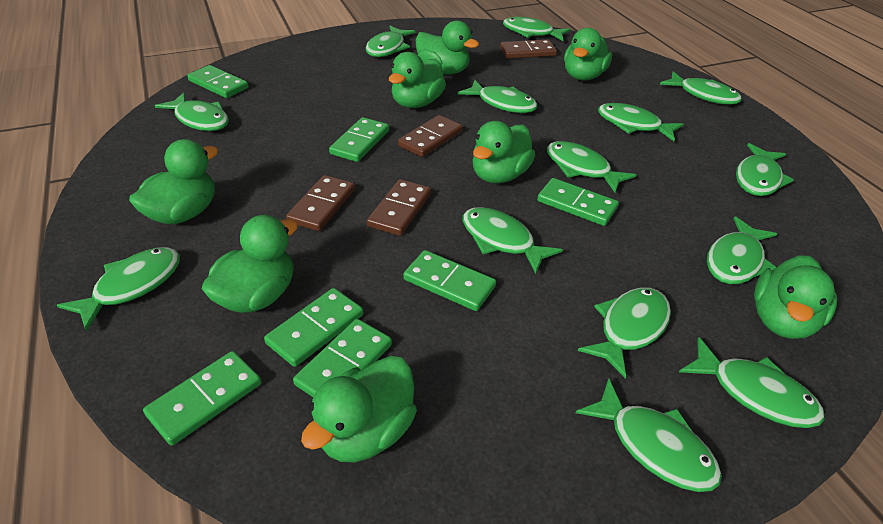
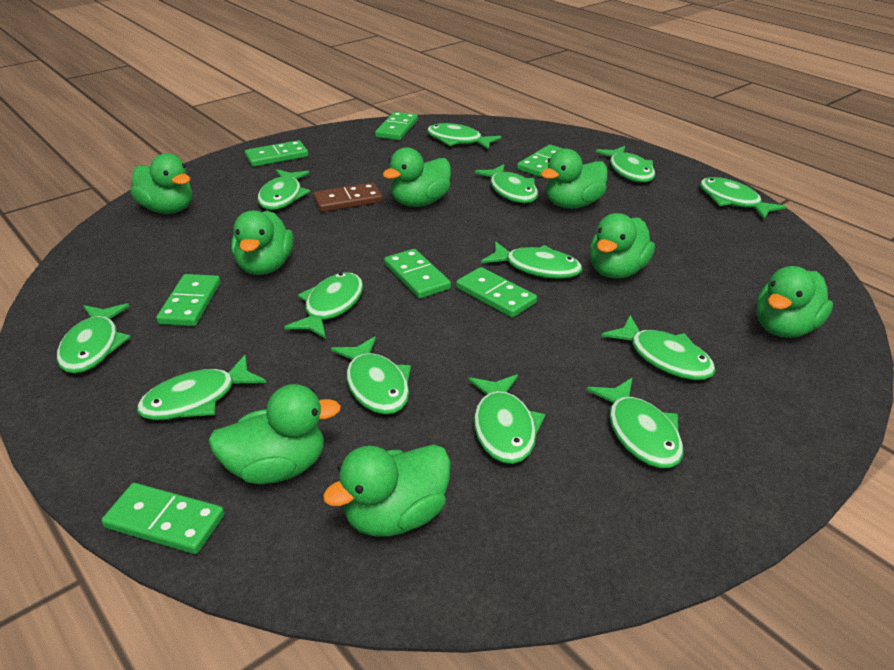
brown domino: [286,175,355,231] [367,179,431,236] [398,115,463,157] [500,39,557,59] = 4 -> [313,183,382,212] = 1
green fish: [57,247,180,332] [155,93,229,131] [366,26,415,57] [458,80,538,113] [462,207,563,274] [503,17,571,41] [547,141,636,193] [576,378,722,492] [578,287,671,379] [598,103,684,142] [660,71,742,105] [679,337,825,428] [707,216,777,284] [736,143,794,196] = 14 -> [57,303,131,374] [137,355,266,420] [258,169,310,210] [284,272,363,339] [331,336,411,414] [427,123,502,150] [468,374,545,464] [475,164,538,203] [481,241,582,279] [586,378,683,468] [596,146,655,182] [601,315,716,380] [700,177,786,219] = 13

